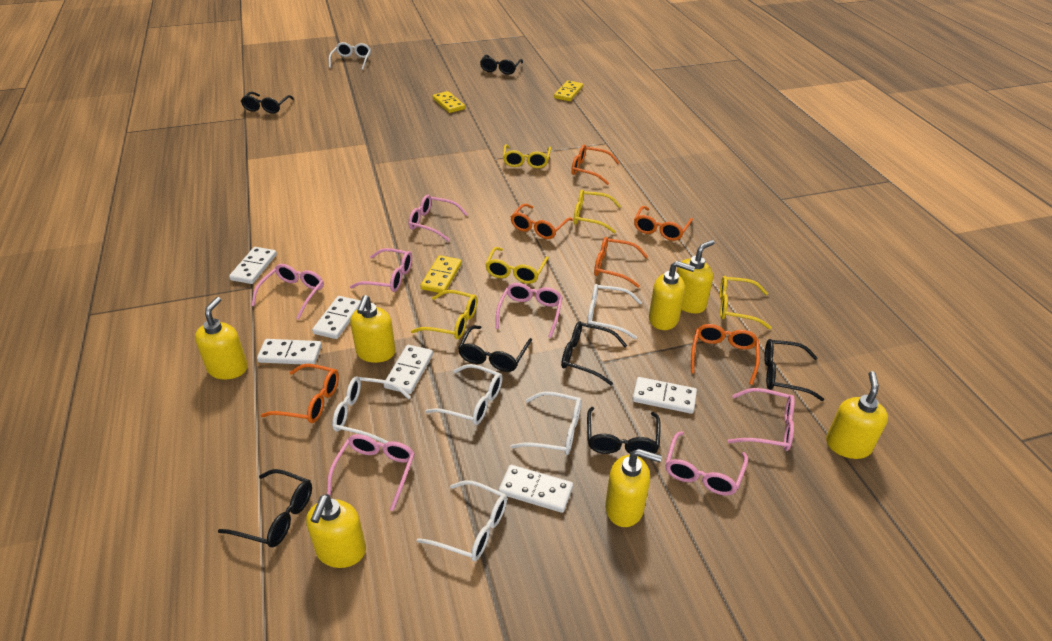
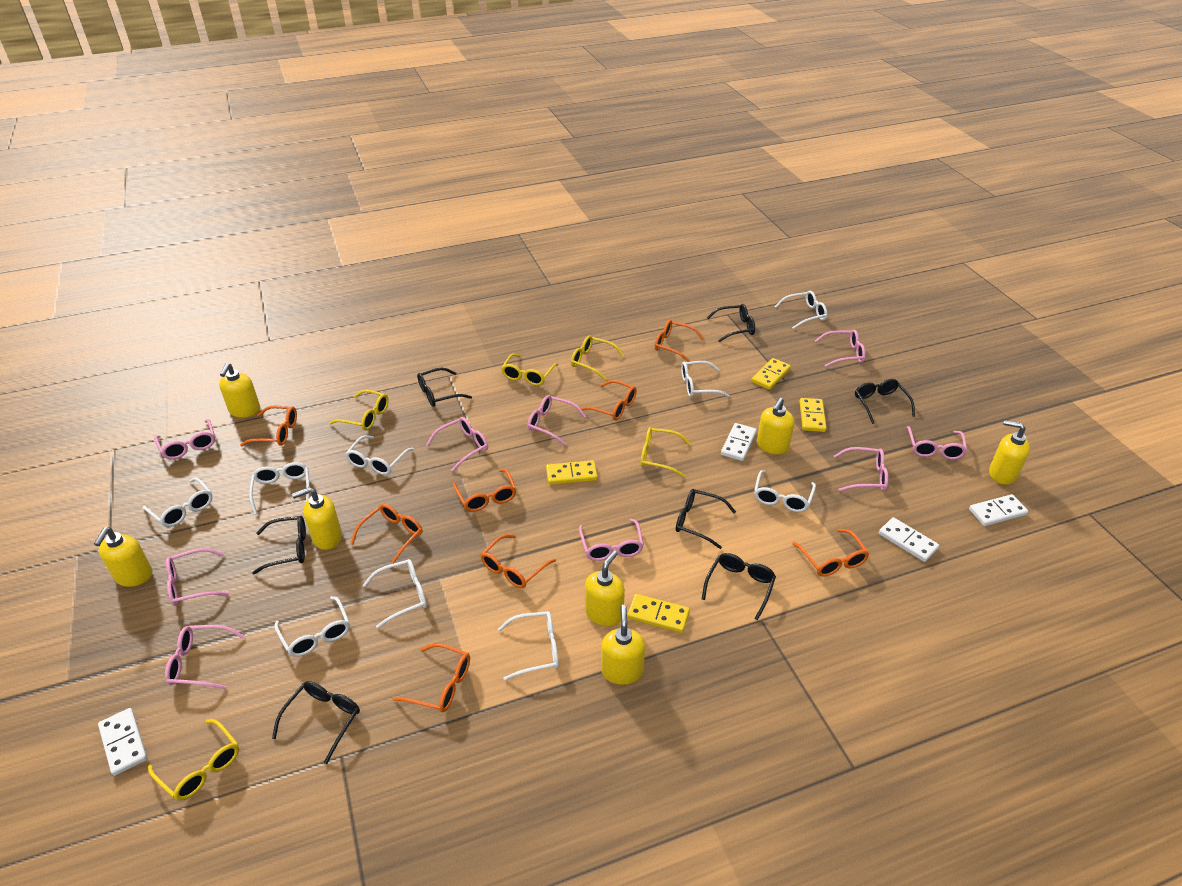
orange glasses: [261,364,339,423] [511,203,573,239] [571,145,619,185] [594,237,648,288] [634,206,693,241] [691,324,760,385] = 6 -> [240,405,297,446] [350,504,423,564] [393,643,470,712] [453,469,516,512] [481,534,556,588] [580,380,637,420] [655,320,704,362] [792,529,869,577] = 8
pink glasses: [251,264,324,319] [327,434,415,511] [350,248,412,292] [408,195,468,241] [496,283,563,338] [665,431,748,496] [728,388,795,451] = 7 -> [154,419,215,459] [165,625,244,689] [166,548,229,606] [426,417,488,472] [528,395,587,445] [579,519,644,561] [815,329,865,367] [834,447,888,491] [907,426,967,460] = 9
white domino: [229,247,277,284] [257,339,322,364] [312,296,361,339] [384,345,433,394] [499,465,573,513] [632,377,697,414] = 6 -> [98,708,147,776] [721,423,757,461] [879,517,939,562] [969,494,1028,526] = 4
white glasses: [329,42,371,70] [332,376,411,444] [416,480,507,561] [425,364,503,425] [510,391,581,455] [587,284,642,339] = 6 -> [143,477,213,527] [249,462,310,515] [274,596,350,657] [346,435,414,475] [363,559,427,629] [498,611,559,680] [681,361,730,397] [754,470,816,512] [775,291,827,329] = 9
yellow domino: [420,255,462,293] [433,91,465,113] [554,80,583,101] = 3 -> [546,460,598,485] [627,594,690,633] [751,358,791,390] [799,398,827,432] = 4

